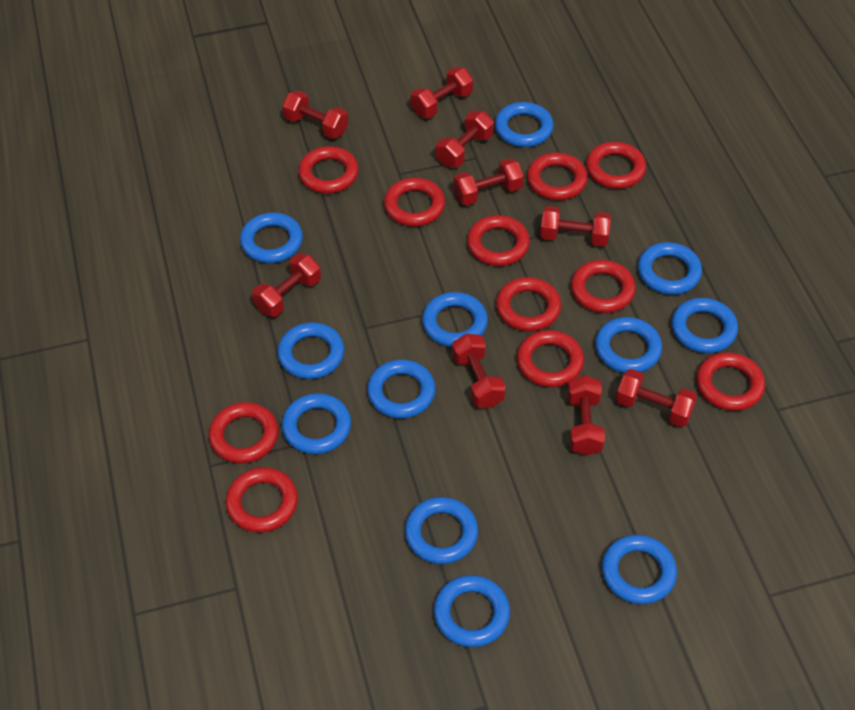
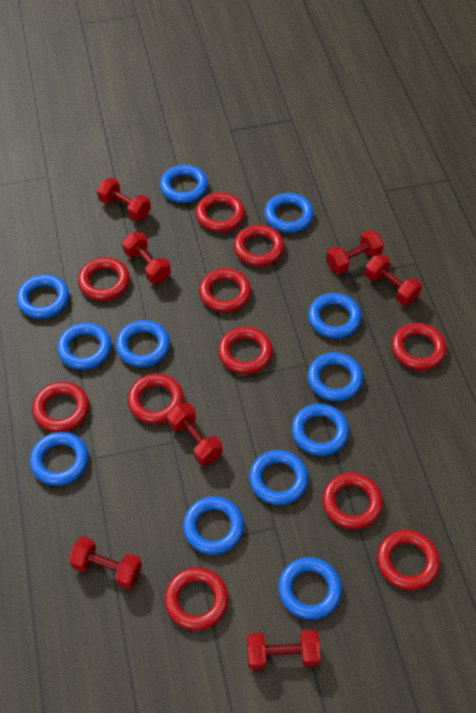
red dumbbell: [252,253,321,317] [282,90,348,139] [411,67,473,118] [436,111,494,167] [452,334,506,408] [453,158,524,206] [540,206,611,247] [567,375,605,456] [616,369,697,427] = 9 -> [68,536,142,589] [97,177,151,221] [122,232,171,283] [167,403,222,465] [247,630,320,670] [326,230,384,274] [365,254,422,305] = 7

